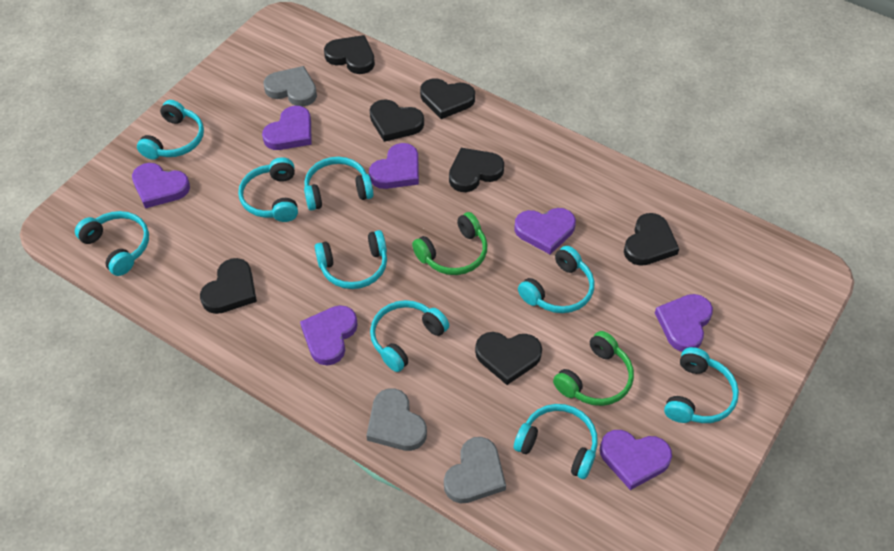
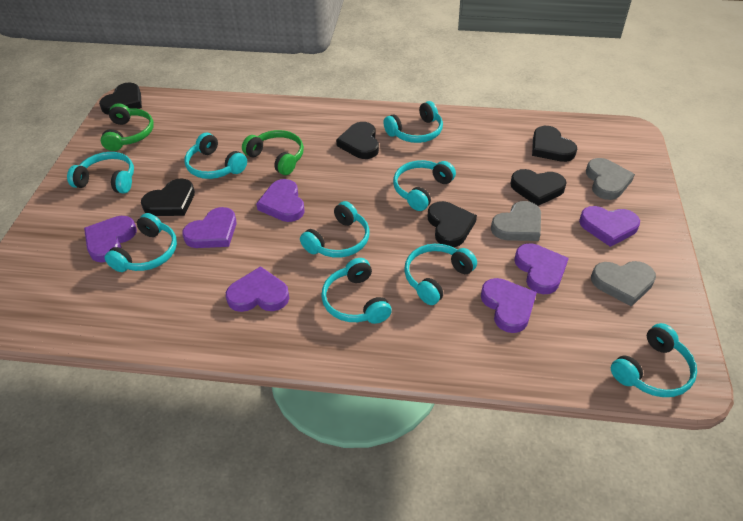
black heart: [200,258,257,314] [324,35,375,74] [370,99,424,142] [420,79,475,119] [449,148,504,192] [475,332,542,385] [624,213,679,266] = 7 -> [99,82,142,114] [141,178,195,216] [336,122,379,159] [428,201,477,247] [510,169,567,206] [532,126,577,162] = 6

